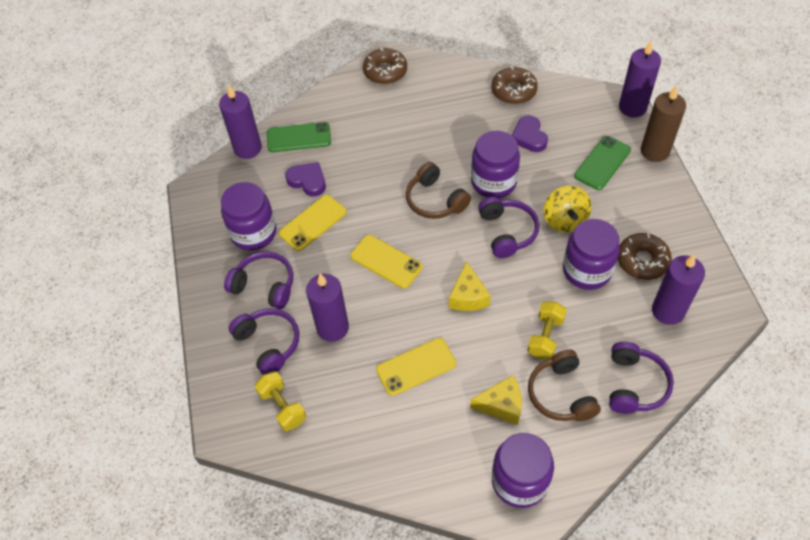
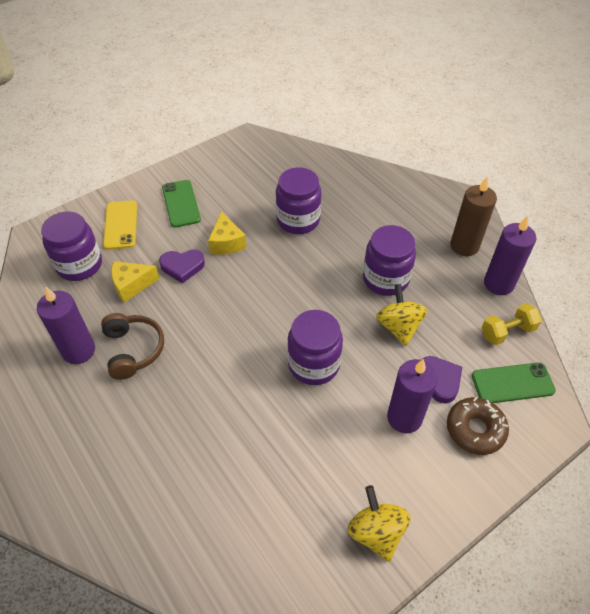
brown donut: [363,48,407,84] [491,66,538,104] [617,233,672,280] = 3 -> [447,397,509,455] = 1
brown headphones: [406,162,471,219] [528,349,601,422] = 2 -> [101,313,164,380] = 1
purple candle: [219,84,262,159] [306,273,349,342] [619,41,661,117] [652,254,705,325] = 4 -> [37,286,95,364] [387,359,438,433] [484,216,537,295] = 3
purple headphones: [224,251,293,309] [229,308,299,375] [478,197,540,258] [609,341,674,414] = 4 -> none = 0
yellow dumbbell: [254,371,306,431] [527,302,567,360] = 2 -> [482,303,542,345] = 1
yellow phone: [279,195,347,251] [350,235,423,289] [376,338,456,396] = 3 -> [103,200,137,250] = 1
yellow spinning top: [544,186,592,232] = 1 -> [348,485,410,562] [376,284,428,346] = 2

